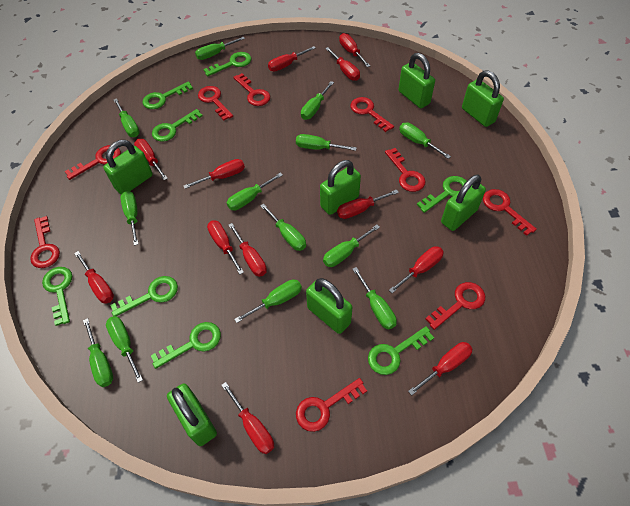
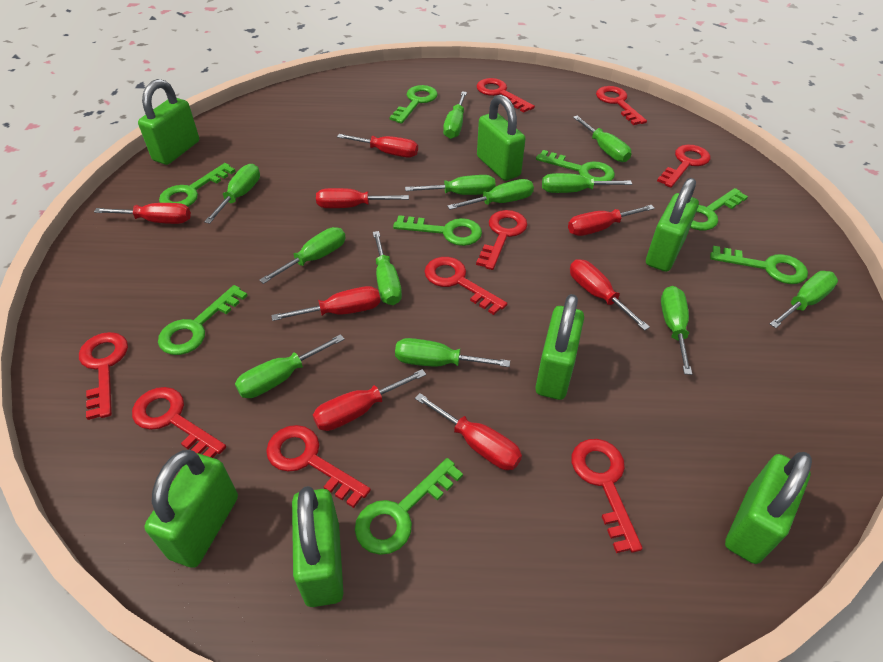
green screwdriver: [83,318,113,387] [106,316,143,383] [114,98,140,137] [120,191,139,246] [195,37,245,60] [227,173,283,210] [234,279,302,323] [260,203,306,251] [296,134,357,151] [301,81,334,120] [323,225,380,267] [352,267,397,330] [399,122,451,159] = 13 -> [204,164,260,224] [235,334,345,398] [259,227,346,284] [373,231,402,305] [395,338,510,367] [405,175,496,195] [443,91,467,139] [447,179,534,210] [542,173,632,193] [573,116,631,162] [661,286,692,375] [770,271,838,328] = 12
red screwdriver: [74,251,114,304] [134,139,168,180] [184,159,245,189] [207,220,244,274] [221,382,274,454] [228,223,267,277] [268,46,315,72] [325,47,360,81] [337,189,399,219] [339,33,370,67] [389,246,444,293] [408,342,472,396] = 12 -> [94,203,191,224] [271,286,380,321] [313,369,426,431] [316,188,409,208] [337,134,418,158] [415,393,522,470] [568,205,655,236] [570,259,650,331] = 8

